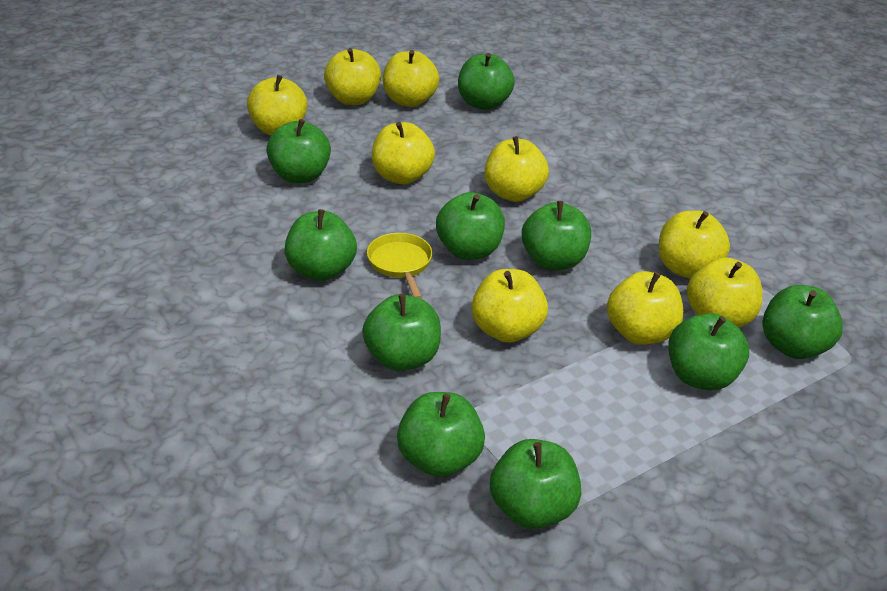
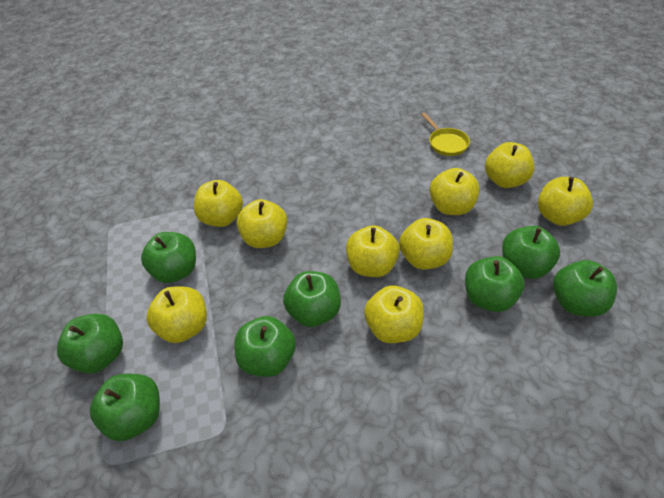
green apple: [266,119,331,183] [284,209,357,281] [362,294,441,371] [397,392,485,477] [436,192,505,260] [458,53,515,110] [490,439,581,529] [522,201,591,270] [668,313,749,391] [762,285,843,359] = 10 -> [57,314,123,374] [90,374,160,441] [141,232,196,283] [234,316,296,377] [283,271,341,327] [465,256,525,312] [502,226,560,279] [553,260,617,317] = 8

